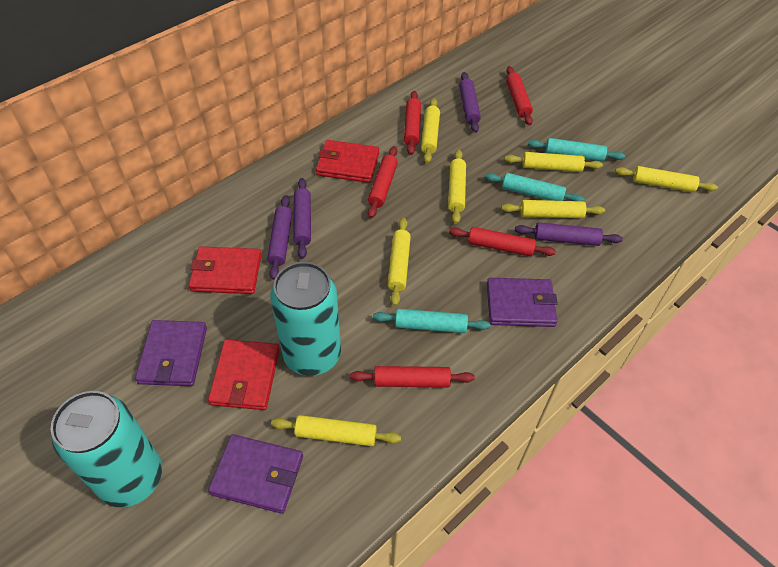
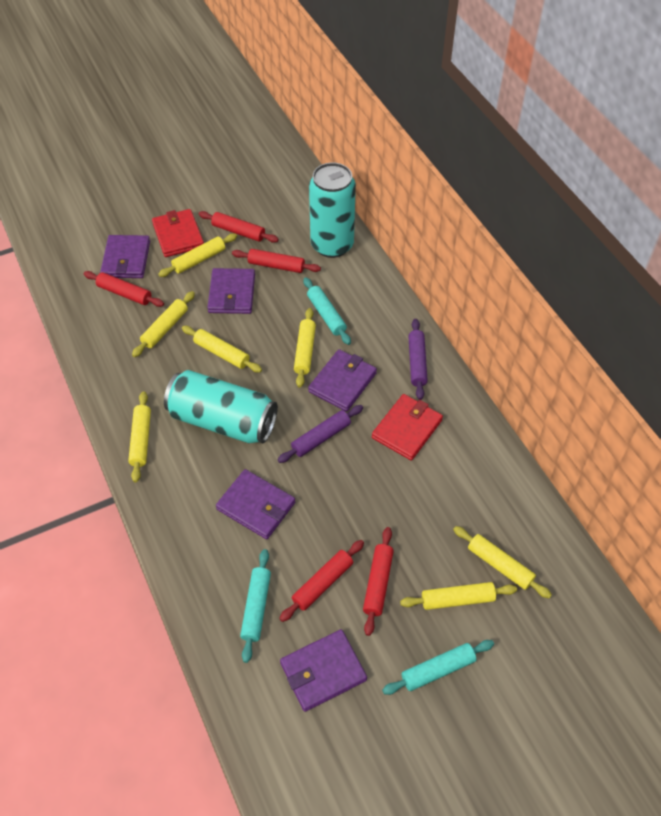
purple rolling pin: [267,195,292,280] [293,178,311,259] [459,72,481,133] [515,222,623,246] = 4 -> [278,405,363,463] [408,319,428,400] = 2
purple wallet: [135,320,207,386] [208,434,303,514] [487,278,558,327] = 3 -> [100,235,150,278] [207,268,255,314] [216,469,295,539] [280,629,367,712] [308,349,377,412] = 5
red wallet: [189,247,262,294] [208,339,279,410] [316,140,379,183] = 3 -> [152,209,204,257] [372,394,443,460] = 2

